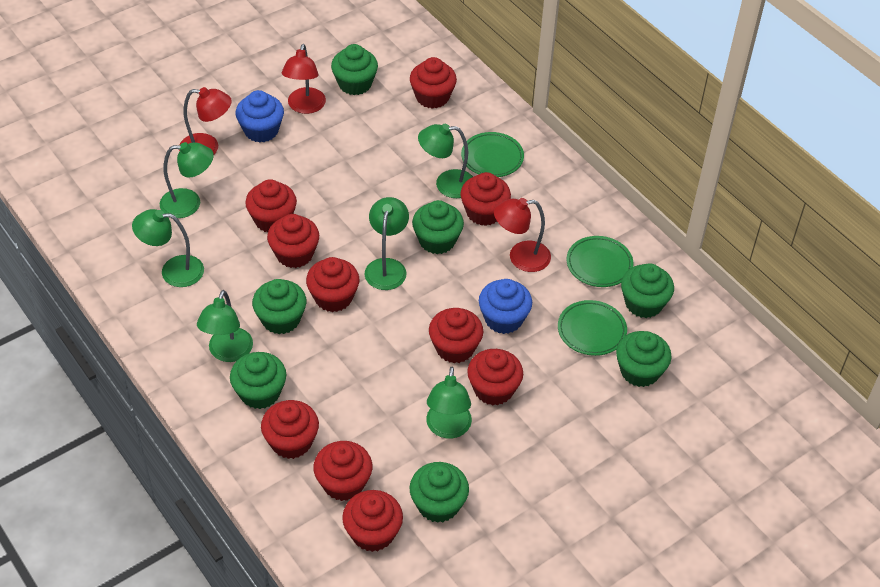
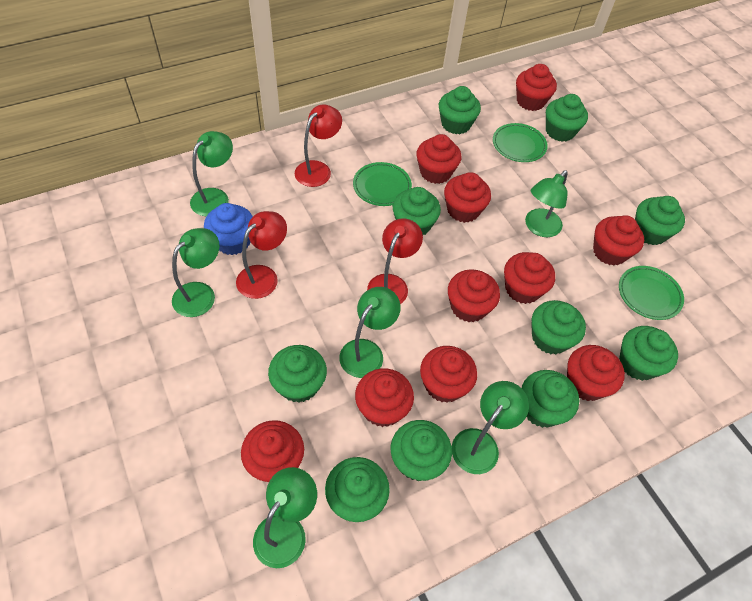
blue cupcake: [236,90,284,142] [479,279,532,334] = 2 -> [204,203,253,255] = 1
green cupcake: [230,352,286,409] [252,279,306,334] [331,44,378,95] [410,462,469,523] [412,200,464,254] [616,331,672,387] [621,263,674,318] = 7 -> [268,345,327,403] [325,457,390,522] [391,420,452,481] [393,187,441,235] [439,86,481,134] [522,370,579,428] [531,300,586,355] [546,94,588,142] [619,326,678,381] [635,196,685,245] = 10

